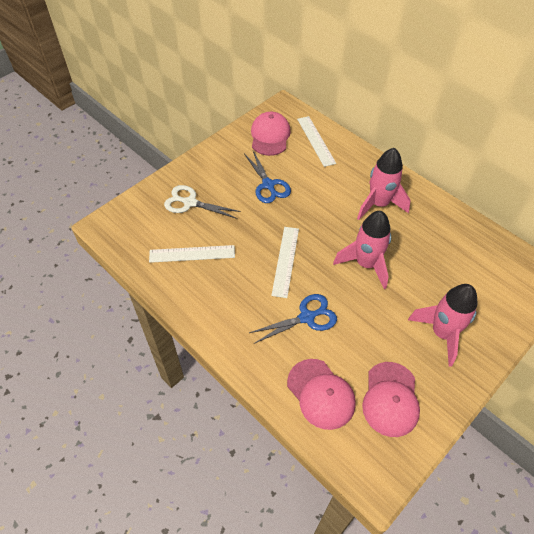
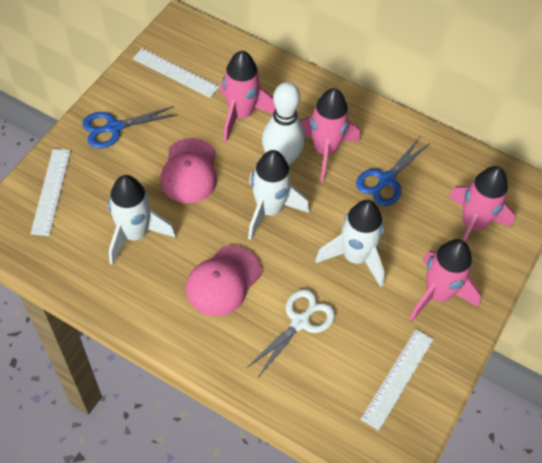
pink cap: [251,112,291,156] [287,359,356,430] [362,362,420,437] = 3 -> [160,138,217,203] [186,245,261,316] = 2
pink rocket: [333,211,391,289] [357,148,411,220] [408,284,478,367] = 3 -> [220,50,276,142] [300,88,360,182] [409,239,482,321] [448,166,515,242] = 4
white bowling pin: none = 0 -> [262,82,305,166] = 1
white rocket: none = 0 -> [108,175,176,265] [248,150,309,240] [315,200,385,287] = 3

